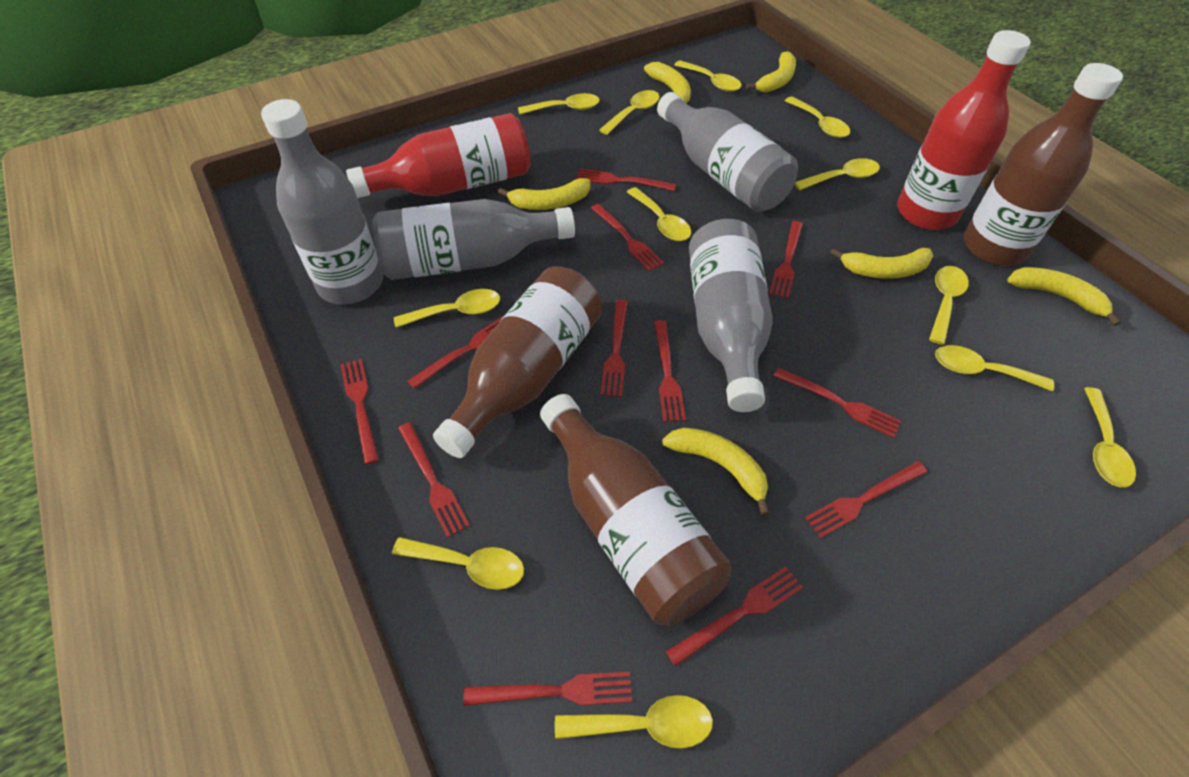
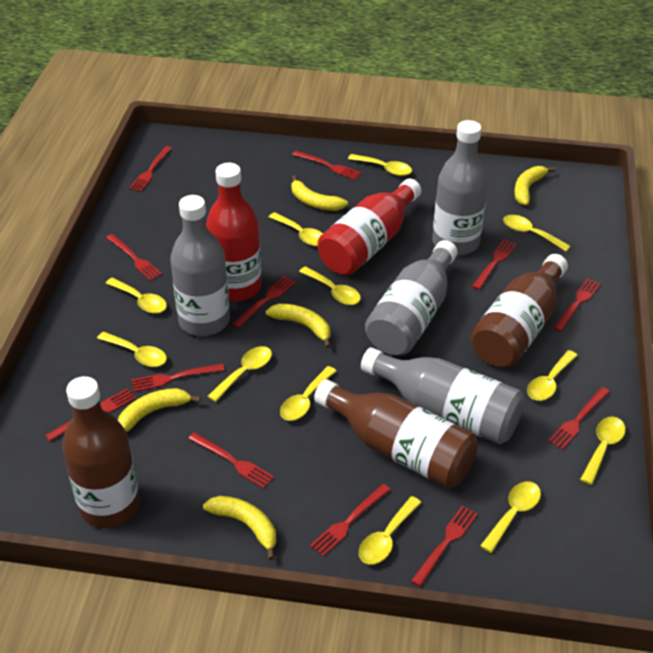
yellow banana: [498,178,590,210] [644,62,691,103] [662,428,770,516] [746,51,796,93] [830,248,933,279] [1007,267,1121,326] = 6 -> [118,388,201,432] [203,496,276,560] [266,304,331,348] [291,175,348,211] [514,166,555,205] = 5

